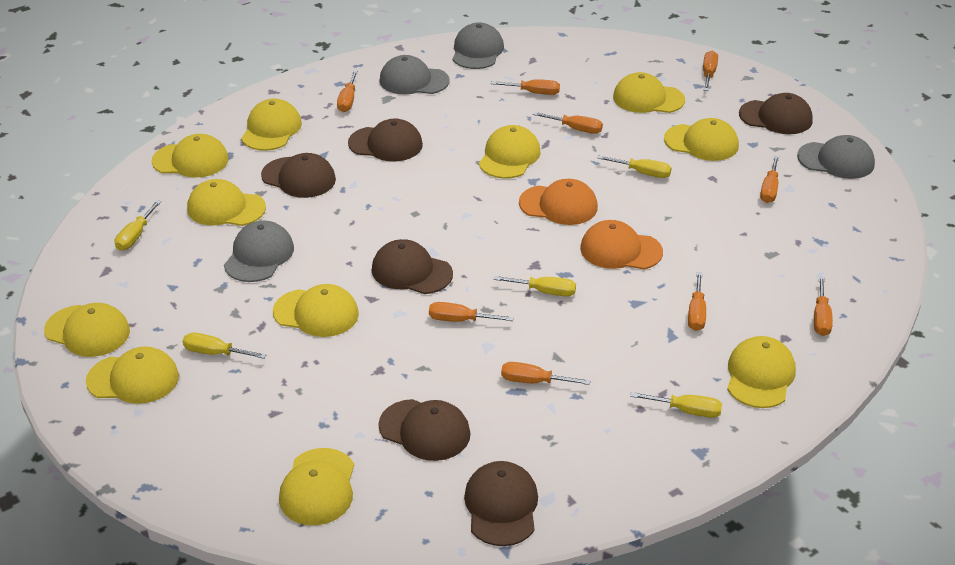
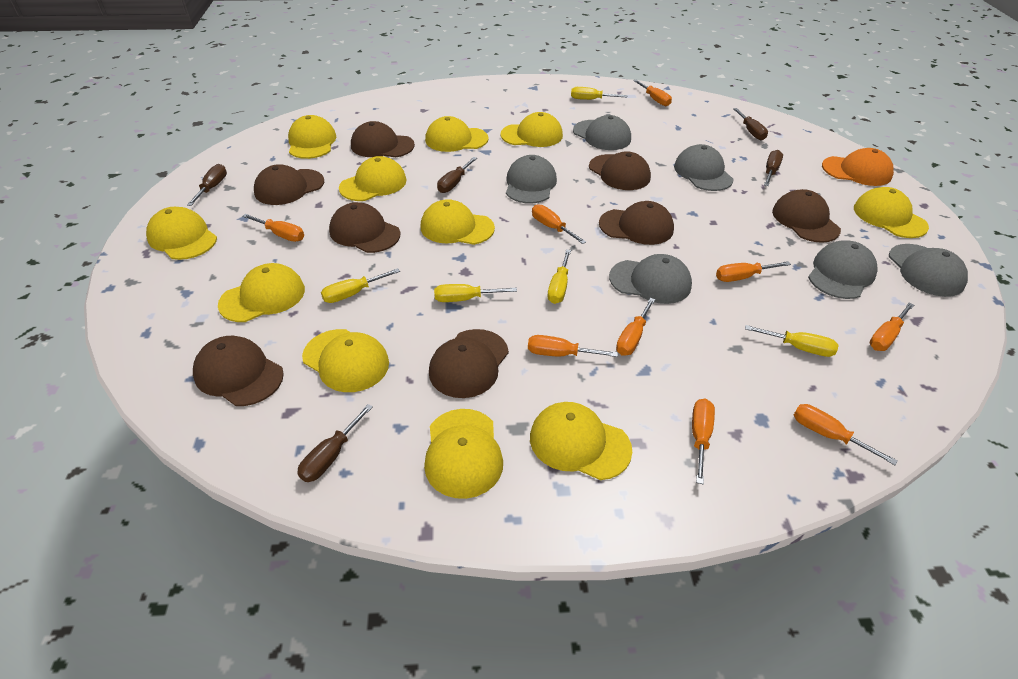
brown cap: [261,153,336,198] [348,118,423,161] [372,239,453,294] [378,399,471,461] [464,461,538,546] [739,93,813,134] = 6 -> [193,336,284,406] [254,164,324,205] [329,202,400,253] [351,121,415,157] [429,329,509,398] [589,151,651,190] [599,201,674,245] [772,189,841,243] = 8
brown screwdriver: none = 0 -> [187,164,227,206] [297,404,373,482] [437,157,477,193] [733,108,768,140] [764,150,783,186] = 5
grey cap: [224,221,294,282] [379,55,450,94] [453,23,504,69] [797,135,875,179] = 4 -> [506,155,557,204] [573,115,631,150] [609,254,692,304] [674,144,734,191] [808,241,878,299] [889,244,968,297] = 6
orange cap: [519,179,598,225] [580,220,663,269] = 2 -> [822,148,894,186] = 1

